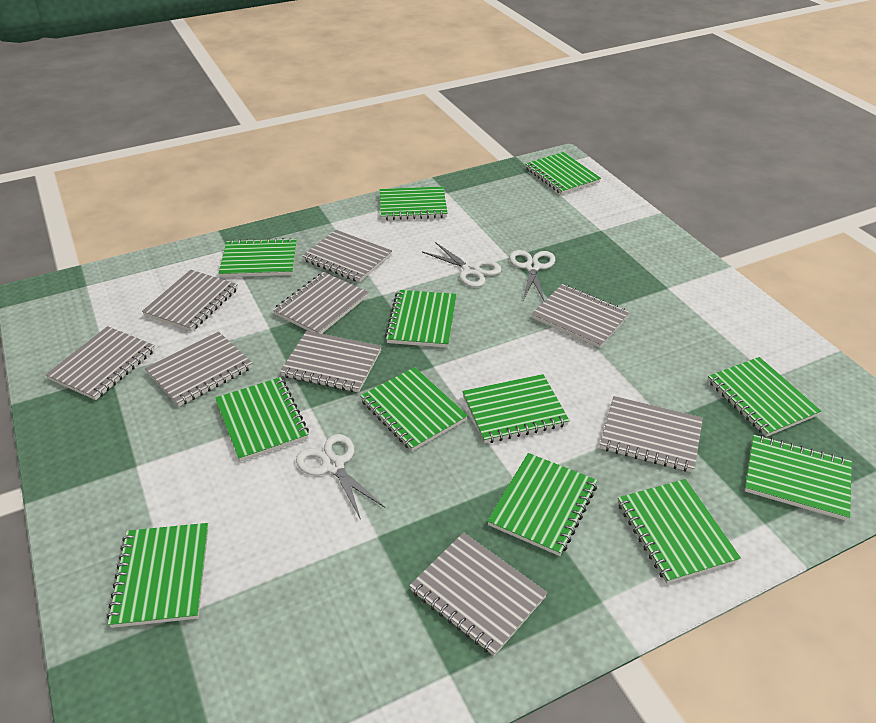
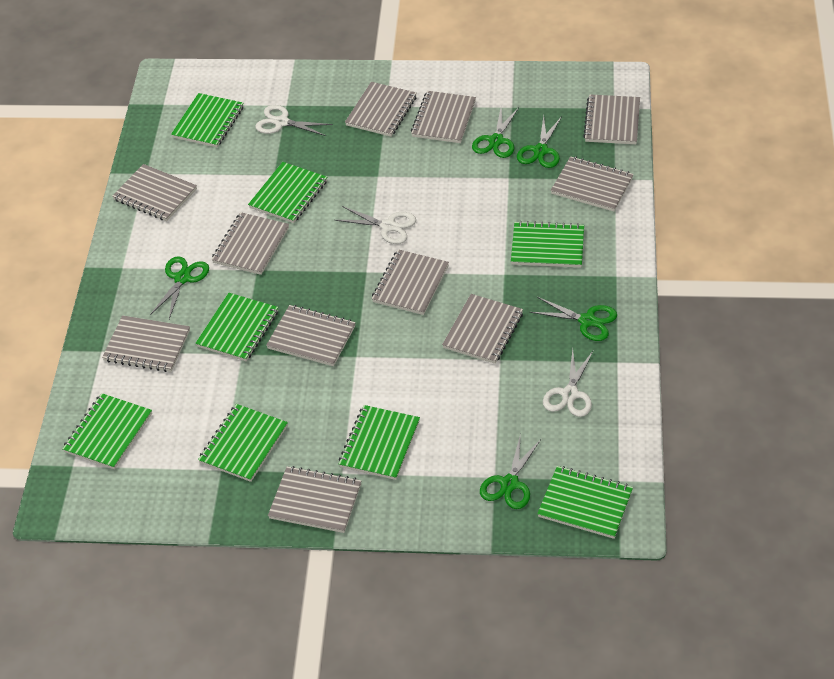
green notebook: [107,523,209,628] [215,377,309,462] [219,238,297,277] [360,367,468,451] [380,187,448,220] [385,290,457,348] [462,374,570,443] [487,453,597,556] [525,152,601,195] [618,479,741,583] [708,357,821,437] [745,435,852,521] = 12 -> [62,393,152,469] [171,93,243,147] [195,293,278,361] [198,404,288,482] [248,162,327,223] [339,405,420,480] [511,221,584,268] [537,466,633,539] = 8
green scissors: none = 0 -> [150,256,209,319] [472,107,519,158] [480,433,541,509] [517,116,562,168] [530,297,617,341] = 5
grey notebook: [45,326,155,400] [142,270,238,332] [145,332,253,407] [273,272,368,334] [280,331,382,393] [302,230,392,282] [409,532,548,656] [532,284,630,348] [600,396,703,472] = 9 -> [102,315,190,372] [112,164,197,221] [211,212,289,275] [266,305,356,366] [268,466,361,533] [345,82,417,137] [372,249,449,315] [411,91,476,143] [442,294,523,364] [551,156,634,212] [583,94,640,144] = 11

